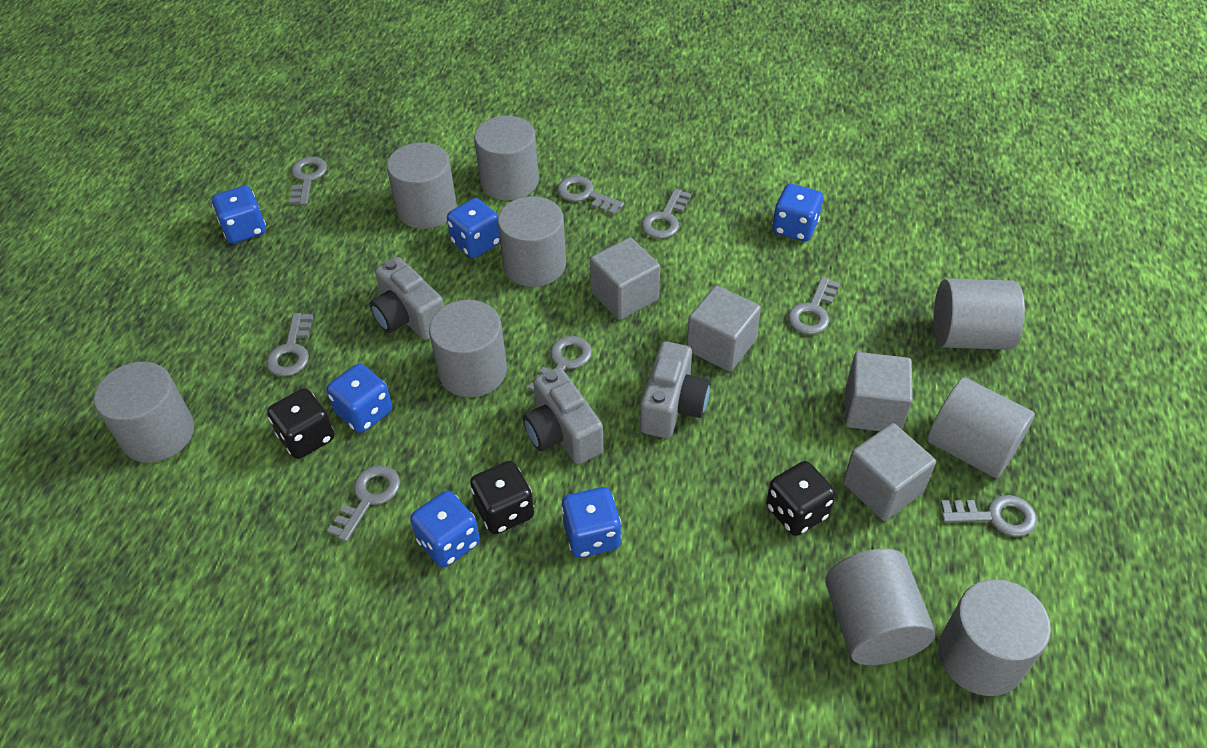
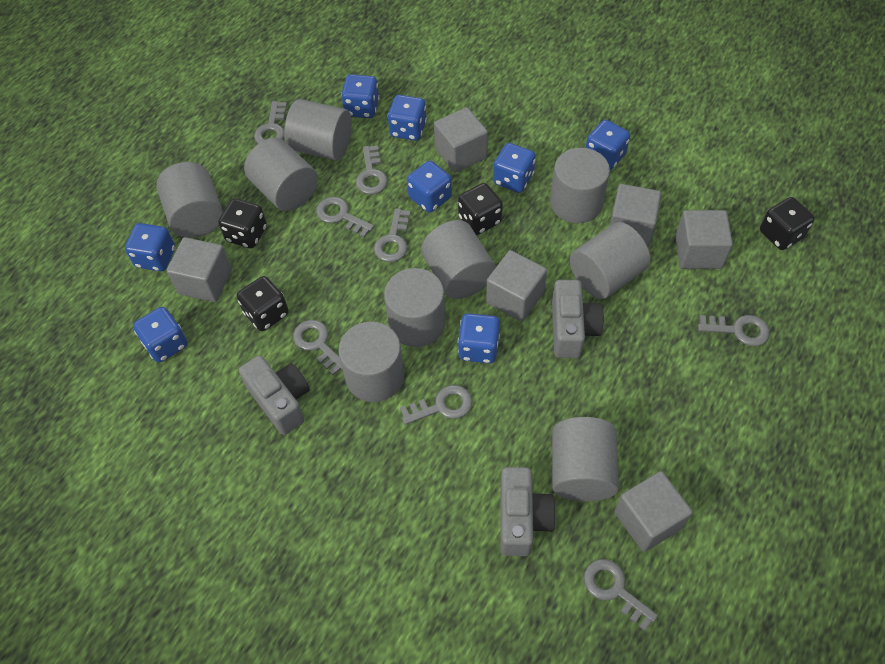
black dice: [267,388,334,459] [470,461,534,534] [766,461,836,536] = 3 -> [218,199,267,248] [237,276,289,331] [458,183,503,235] [760,197,814,250] = 4
blue dice: [212,186,266,244] [327,364,392,433] [410,491,480,568] [447,198,500,258] [561,487,621,558] [772,184,823,241] = 6 -> [125,223,175,271] [133,307,188,363] [341,74,379,118] [388,95,427,141] [407,161,452,213] [458,313,500,363] [493,143,536,193] [586,120,630,170] = 8
grey cube: [590,237,660,320] [687,285,761,372] [843,423,936,521] [845,352,913,431] = 4 -> [167,237,232,302] [434,107,488,173] [486,250,547,322] [610,184,661,247] [614,471,693,552] [675,210,733,269] = 6

